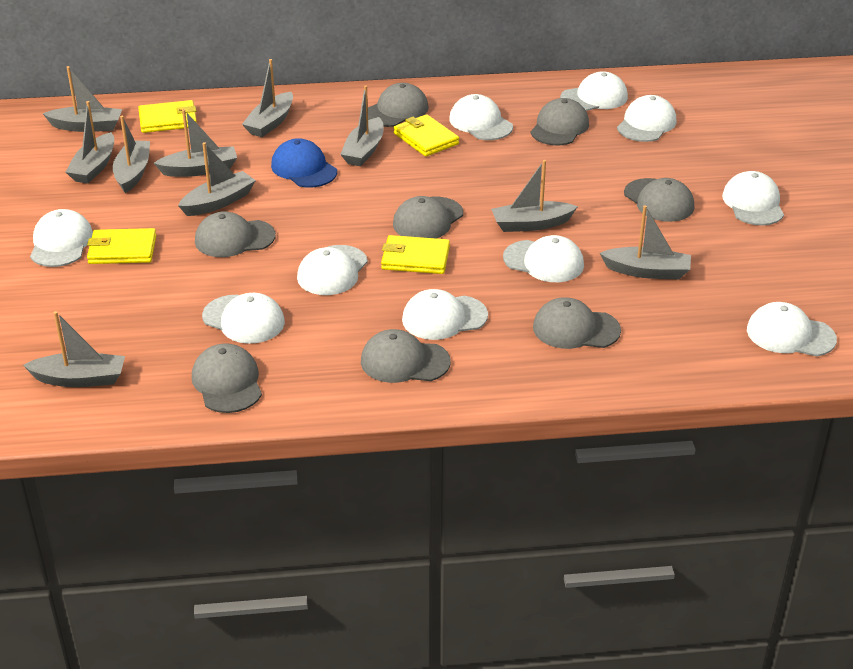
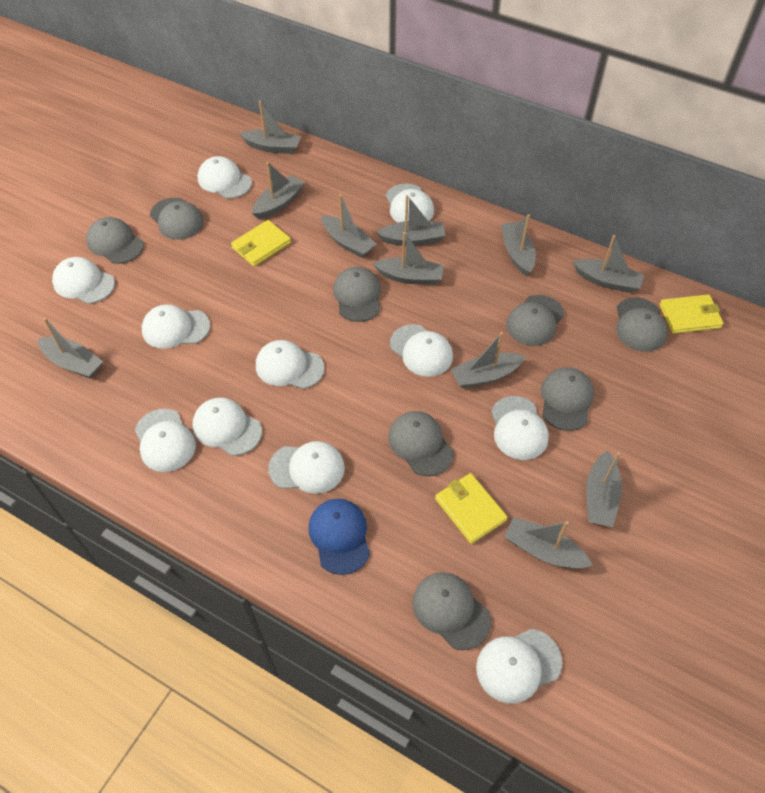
grey boat: [23,311,125,387] [42,66,122,132] [66,101,114,183] [113,116,150,193] [154,109,237,177] [178,142,256,216] [242,59,293,137] [340,85,384,166] [491,160,578,232] [600,205,691,279] = 10 -> [38,318,103,378] [239,101,301,154] [252,162,305,219] [321,194,376,258] [373,232,444,285] [376,195,445,246] [451,332,526,389] [501,214,536,276] [504,517,593,569] [573,235,645,293] [586,451,622,527] = 11
white cap: [30,209,93,267] [202,293,285,344] [297,245,368,295] [402,289,488,340] [449,94,513,140] [503,235,584,282] [560,71,628,111] [617,95,676,142] [722,171,784,225] [747,302,837,357] = 10 -> [52,257,115,304] [135,409,196,472] [142,304,210,349] [193,398,262,456] [197,156,252,199] [256,340,325,389] [268,441,345,494] [386,184,434,223] [390,324,453,377] [476,629,562,703] [491,396,549,460] = 11
yellow wallet: [87,228,156,264] [138,100,197,133] [381,235,450,274] [394,114,459,157] = 4 -> [231,220,291,266] [435,473,508,544] [659,294,724,334] = 3

